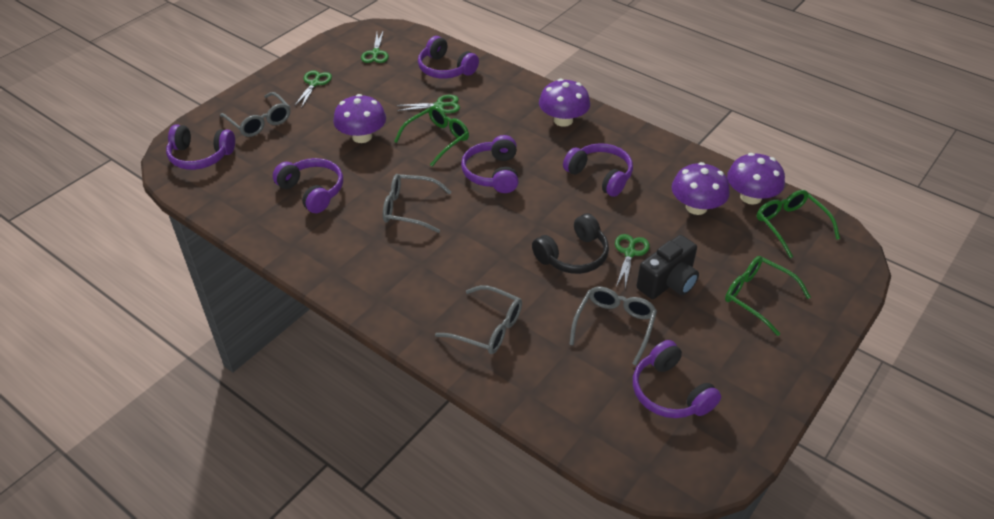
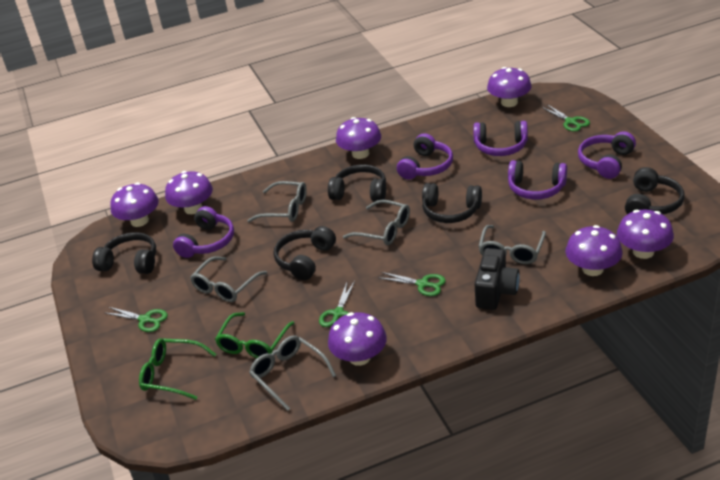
black headphones: [532,213,609,274] = 1 -> [92,232,156,274] [273,226,336,280] [328,164,386,201] [422,183,482,223] [625,167,684,214] = 5
green glasses: [394,106,469,166] [725,256,811,336] [757,190,840,258] = 3 -> [139,338,216,400] [215,312,295,359] = 2
grey glasses: [220,92,290,137] [383,174,451,233] [435,285,522,354] [569,287,657,366] = 4 -> [190,257,267,302] [247,181,307,222] [249,335,336,411] [343,200,410,245] [478,225,546,264] = 5
purple headphones: [166,124,235,170] [273,158,343,213] [418,36,479,79] [461,135,519,193] [563,143,633,197] [633,340,721,418] = 6 -> [173,206,234,258] [397,133,453,180] [473,121,528,156] [508,160,567,199] [578,131,636,179] = 5
purple mushroom: [333,94,386,143] [539,79,590,127] [672,162,730,215] [727,153,785,205] = 4 -> [110,183,159,227] [165,171,213,214] [328,312,387,366] [336,117,381,159] [487,67,532,107] [566,225,623,276] [617,210,674,259] = 7

